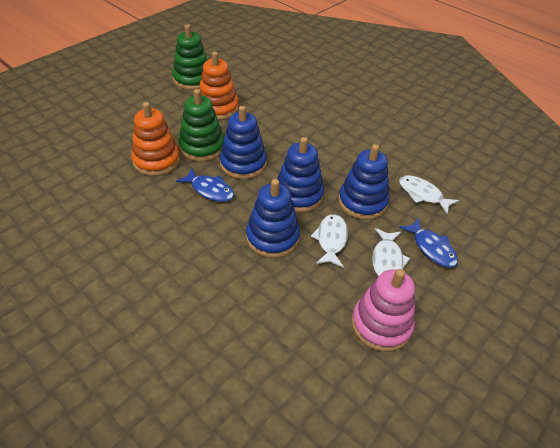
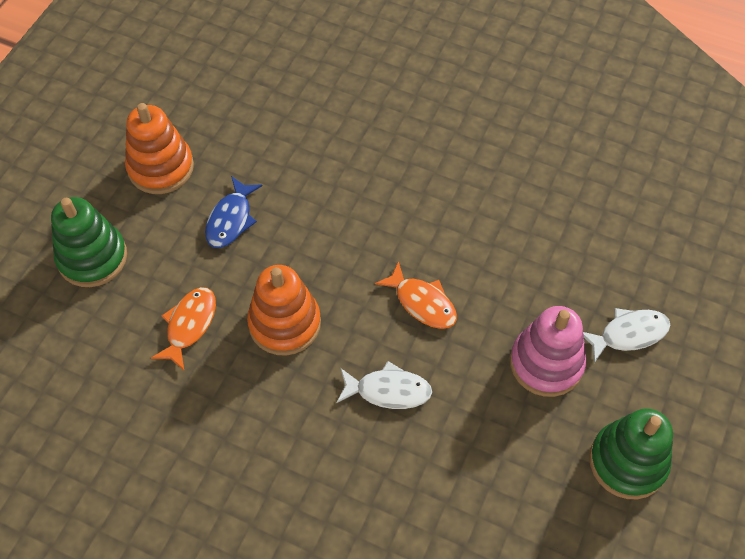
blue fish: [176,168,234,202] [399,218,458,268] = 2 -> [205,176,262,248] = 1
blue stacking toy: [220,106,267,179] [246,179,300,258] [278,137,324,213] [338,144,389,220] = 4 -> none = 0
orange fish: none = 0 -> [151,287,216,370] [375,261,457,329] = 2
white fish: [311,214,348,268] [372,228,410,277] [399,175,459,214] = 3 -> [337,361,432,409] [583,308,670,363] = 2

